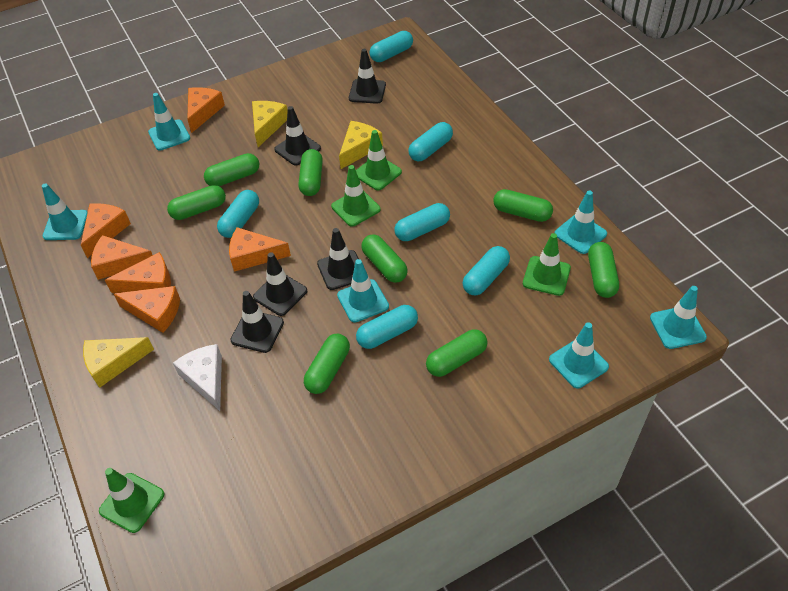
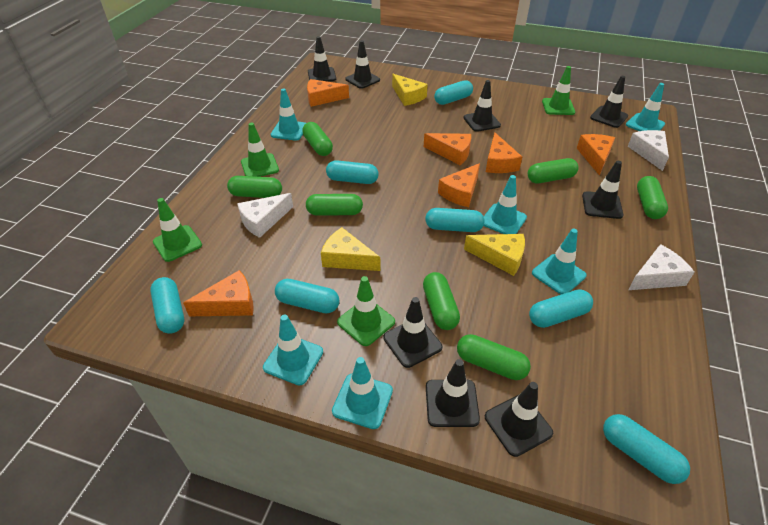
black traffic cone: [230,291,284,353] [253,253,307,316] [274,106,321,166] [317,228,359,290] [349,49,386,104] = 5 -> [308,36,336,82] [345,40,380,89] [384,297,442,368] [426,359,480,427] [464,80,501,132] [485,382,553,457] [582,161,623,219] [590,76,628,128] = 8
green capsule: [167,185,226,220] [204,153,259,186] [298,149,323,196] [304,334,350,394] [361,234,408,283] [426,329,488,377] [493,189,553,222] [588,242,619,298] = 8 -> [227,176,282,198] [302,122,333,156] [306,194,363,216] [423,272,460,330] [457,334,531,380] [528,158,579,184] [637,176,668,219] = 7
turquoise capsule: [217,190,259,238] [356,305,418,349] [369,31,413,62] [394,203,450,241] [408,122,453,161] [463,246,510,295] = 6 -> [150,277,184,334] [275,279,340,313] [326,160,379,184] [425,208,485,232] [434,80,473,105] [529,290,593,328] [603,414,690,484] = 7
white cheese: [173,344,222,411] = 1 -> [237,193,293,238] [628,130,669,171] [628,244,694,290] = 3

